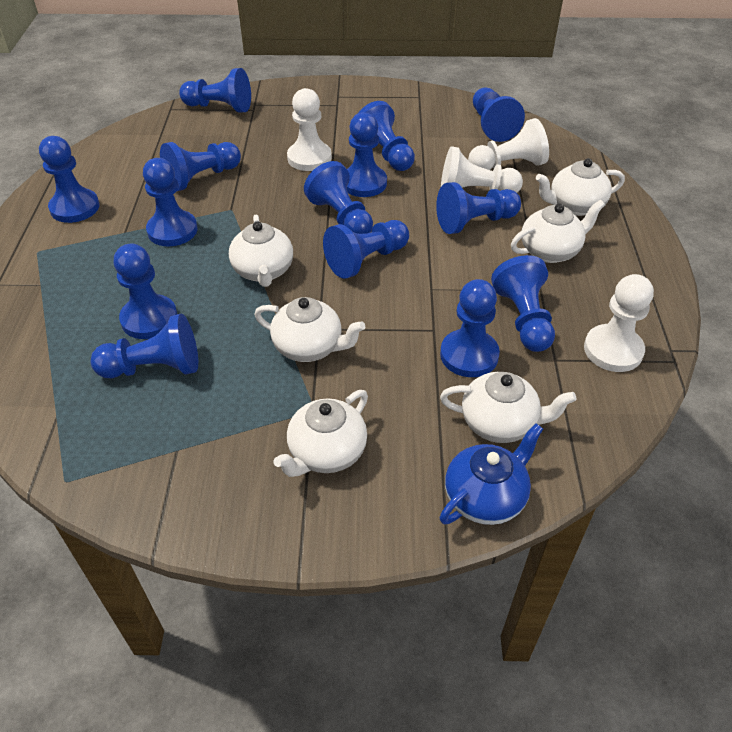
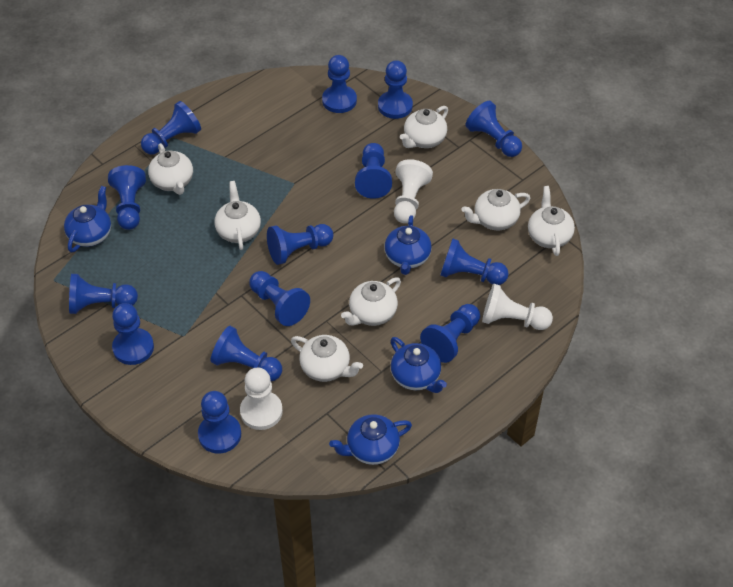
blue teapot: [440,423,543,525] = 1 -> [64,186,111,253] [329,414,412,465] [385,215,432,275] [390,337,447,393] = 4
white pawn: [287,88,332,171] [441,146,523,193] [468,118,549,170] [584,274,654,372] = 4 -> [240,368,283,430] [394,159,433,223] [482,284,553,330] = 3
white teapot: [229,214,293,287] [254,297,365,362] [273,390,368,477] [440,372,577,443] [511,200,605,263] [536,158,625,216] = 6 -> [148,143,193,195] [215,181,261,250] [291,335,363,382] [341,277,401,326] [400,106,448,148] [461,189,530,230] [528,186,575,256] = 7

